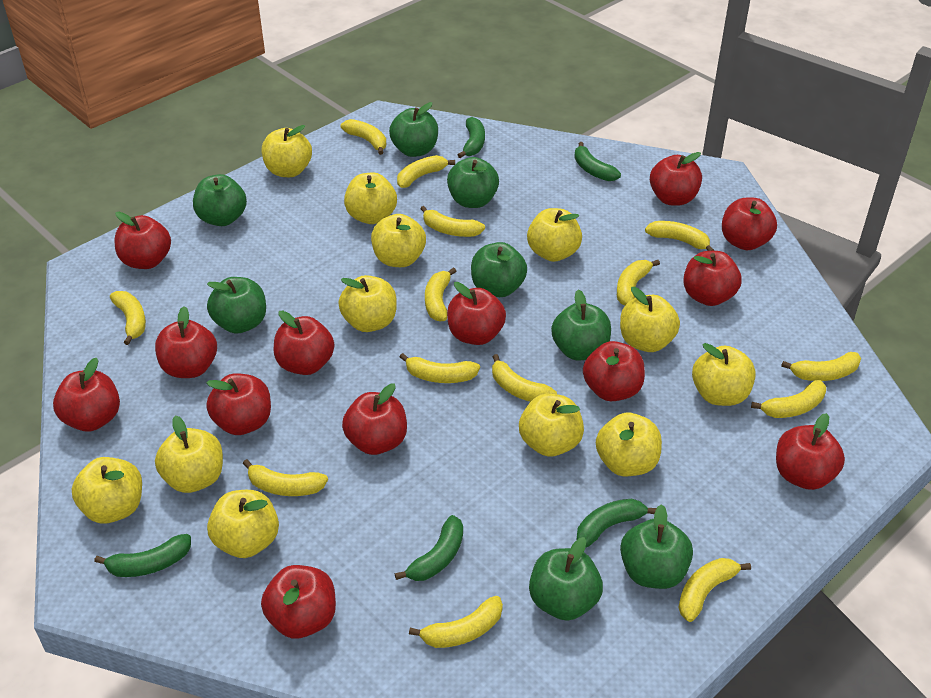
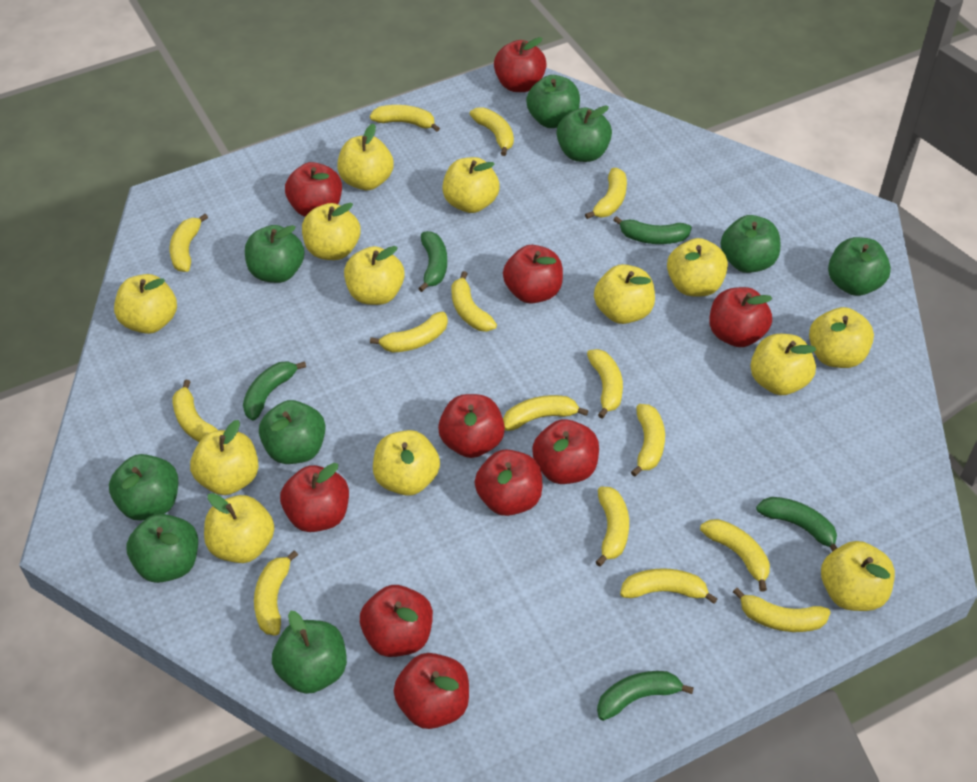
green apple: [193,174,247,226] [207,277,266,334] [389,102,438,157] [447,157,499,208] [471,242,527,297] [529,537,603,621] [551,289,611,360] [620,504,693,589] = 8 -> [109,454,178,521] [127,514,198,583] [245,225,304,283] [259,400,326,464] [272,610,347,694] [526,75,580,128] [557,105,612,162] [721,215,780,273] [828,237,891,296] = 9
red apple: [53,358,120,431] [114,212,171,269] [155,306,217,378] [206,373,271,435] [261,565,336,639] [274,311,334,375] [342,383,407,455] [447,282,506,345] [583,341,645,401] [650,152,702,206] [683,251,742,306] [722,198,777,250] [776,413,845,490] = 13 -> [280,463,349,532] [285,162,342,217] [360,585,433,657] [394,653,469,729] [438,394,505,458] [475,449,542,516] [494,37,547,92] [503,245,563,304] [532,419,599,484] [709,287,772,347] = 10
yellow apple: [72,457,142,524] [155,416,223,493] [207,490,279,558] [262,125,312,177] [338,275,397,332] [344,172,397,224] [371,214,426,267] [519,394,584,457] [527,208,582,262] [596,413,662,476] [620,287,680,352] [692,343,756,406] = 12 -> [114,274,177,334] [190,420,259,495] [204,493,275,563] [302,203,361,260] [337,124,394,190] [344,246,405,305] [373,430,440,496] [442,157,499,213] [594,264,655,324] [667,238,728,297] [750,334,816,395] [809,307,874,368] [821,541,895,611] = 13
yellow banana: [110,291,146,345] [243,459,328,496] [341,119,386,155] [397,155,455,188] [400,353,480,383] [409,596,503,648] [420,206,485,237] [425,268,456,321] [492,354,557,402] [617,260,660,305] [645,221,714,251] [678,558,751,622] [751,380,826,418] [781,352,861,381] = 14 -> [170,214,208,272] [172,380,218,442] [254,550,298,636] [370,105,440,132] [370,312,448,353] [451,271,497,332] [470,107,514,156] [503,395,588,431] [585,168,627,219] [587,349,623,419] [596,486,629,567] [620,568,718,604] [631,404,665,477] [700,519,770,592] [733,588,831,632] = 15

